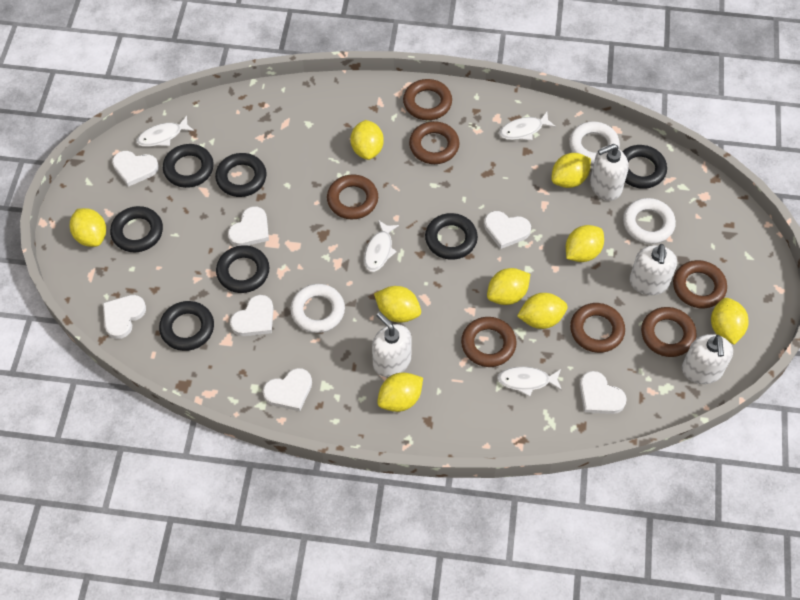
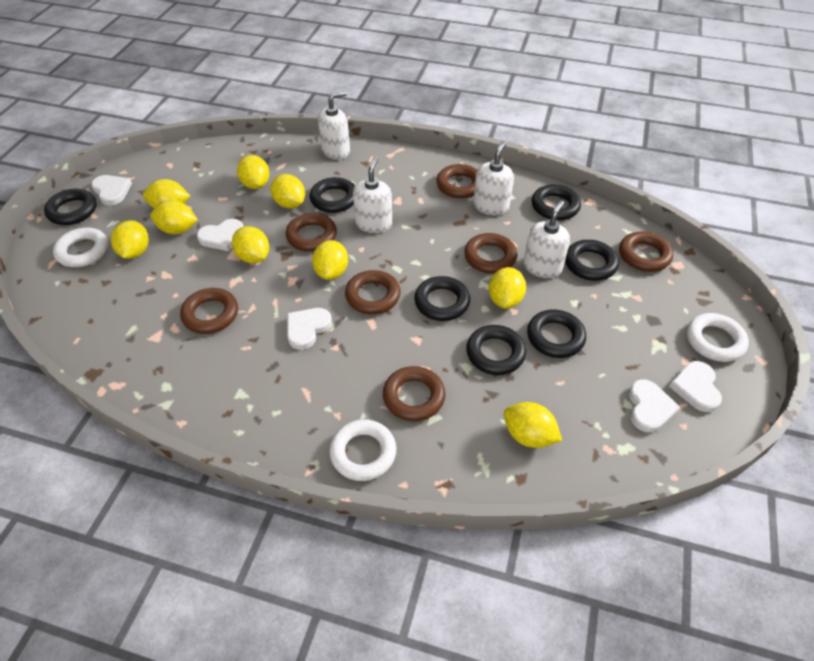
white fish: [136,116,194,147] [364,220,399,272] [497,367,562,397] [499,112,556,140] = 4 -> none = 0
white heart: [103,295,146,339] [112,151,159,187] [228,207,269,246] [230,295,274,336] [263,368,312,411] [484,211,531,249] [580,371,627,414] = 7 -> [91,175,132,205] [197,219,244,251] [287,308,332,350] [629,379,680,432] [669,361,722,412] = 5

